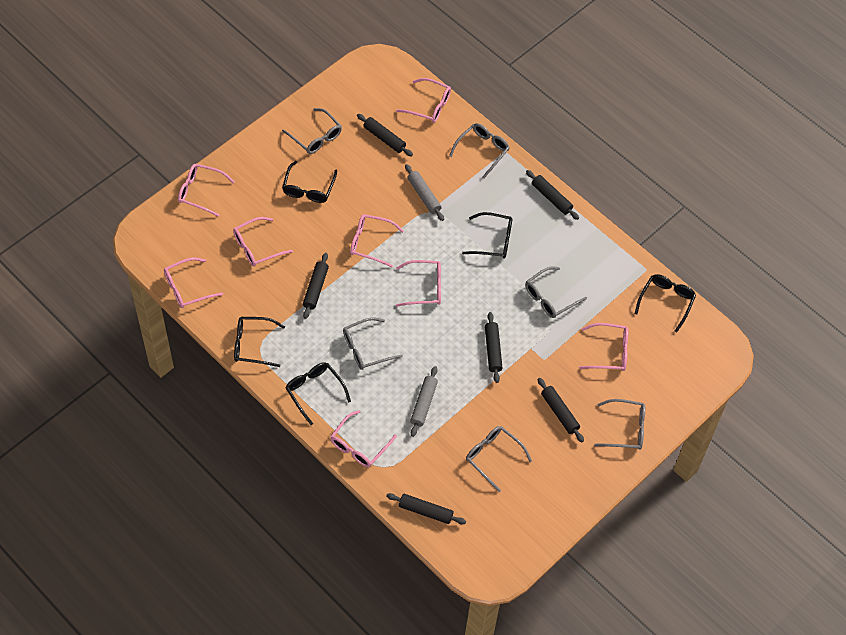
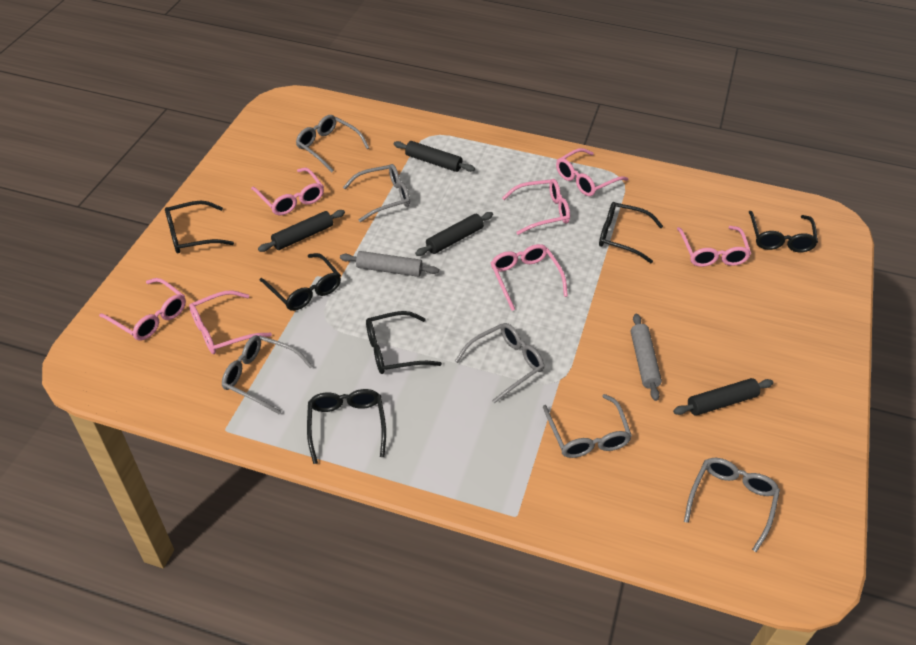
black glasses: [234,317,285,367] [282,161,337,203] [286,362,351,425] [462,212,513,258] [635,274,696,332] = 5 -> [165,200,234,253] [260,253,341,311] [307,389,386,464] [366,311,442,374] [599,202,663,264] [749,211,818,252] = 6
black rolling pin: [303,253,329,319] [357,114,413,157] [386,493,466,524] [485,312,503,383] [526,170,579,220] [538,378,584,442] = 6 -> [258,210,345,252] [394,141,475,172] [415,212,493,256] [673,378,773,416] = 4
pink glasses: [164,257,223,308] [178,164,235,217] [233,217,293,267] [330,410,397,467] [350,214,404,267] [396,78,451,123] [396,260,441,307] [579,323,628,371] = 8 -> [99,278,186,341] [189,291,272,354] [251,168,324,215] [491,244,568,311] [502,179,570,235] [556,148,628,196] [677,226,751,267] = 7

